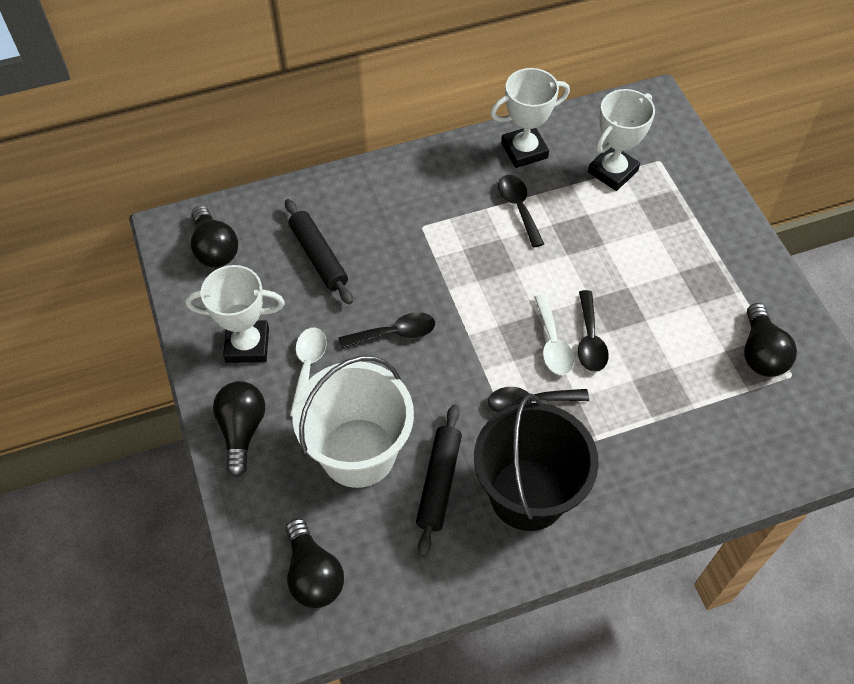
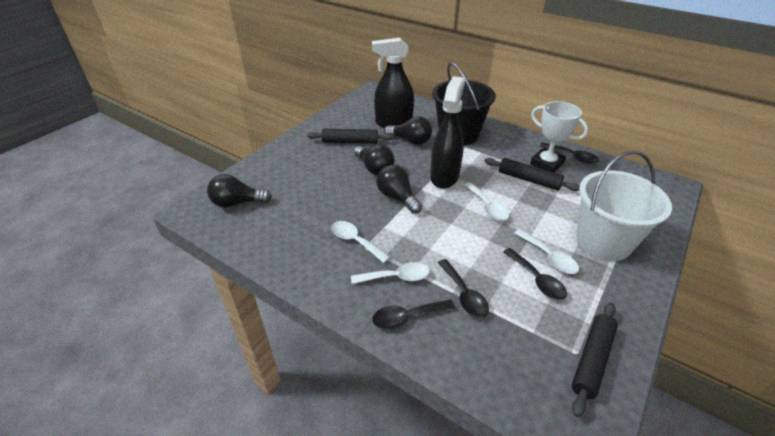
black rolling pin: [285,199,353,305] [416,405,462,557] = 2 -> [307,129,393,144] [484,158,580,191] [572,303,618,417] = 3
black spray bottle: none = 0 -> [372,38,414,128] [430,76,465,189] = 2
white spoon: [290,327,327,417] [534,294,574,375] = 2 -> [331,221,390,263] [351,262,430,284] [464,182,509,221] [514,229,579,274] = 4
white trophy: [185,265,285,363] [490,68,570,168] [588,89,655,191] = 3 -> [530,101,589,172] = 1

